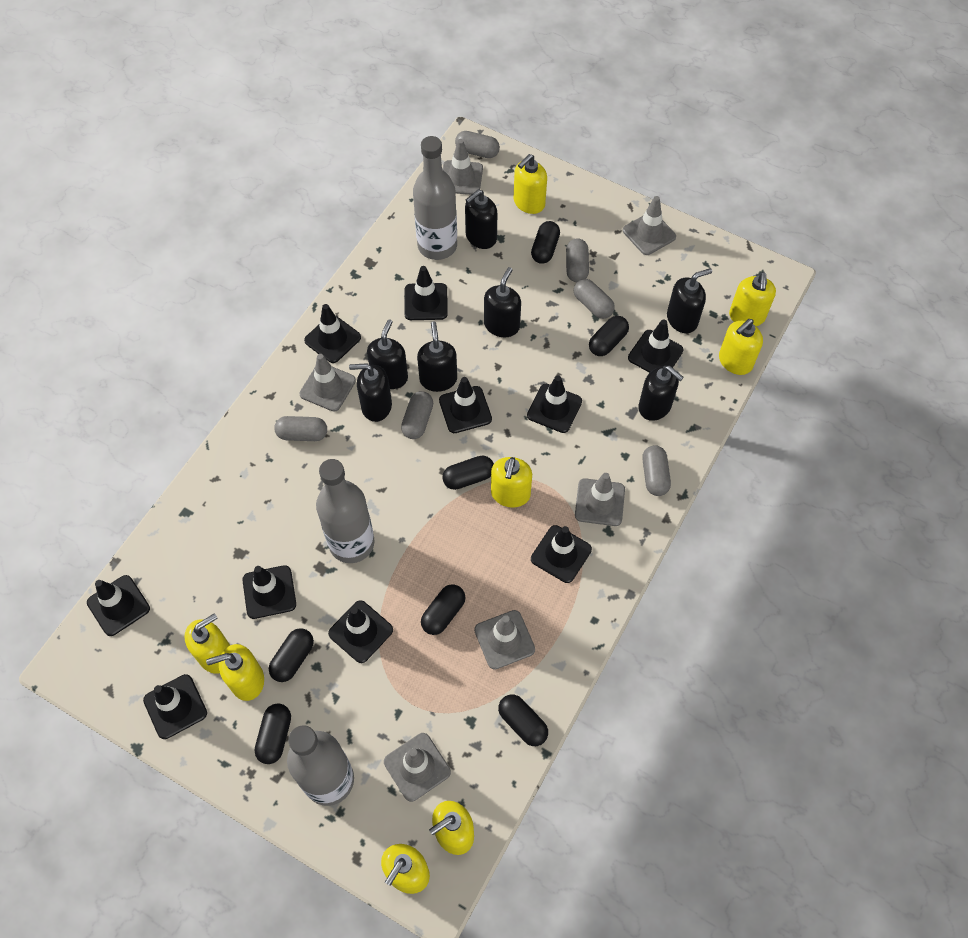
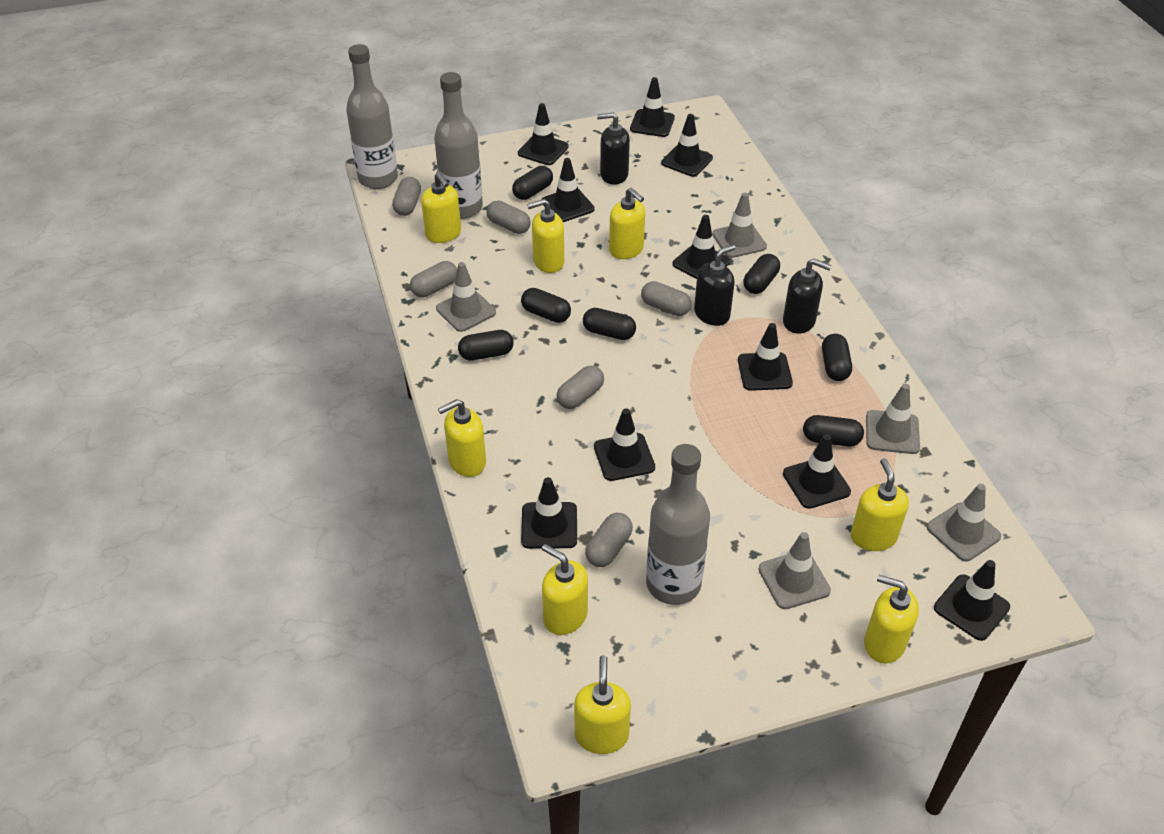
black soap dispenser: [349,363,392,422] [367,319,408,389] [417,322,457,392] [465,189,497,249] [484,267,521,337] [638,366,684,421] [667,268,712,333] = 7 -> [597,113,630,185] [694,244,736,326] [783,258,832,334] = 3
grey traffic cone: [300,354,356,411] [384,733,451,802] [442,139,483,195] [474,610,535,670] [575,473,625,526] [623,196,676,255] = 6 -> [436,262,496,332] [712,193,767,258] [758,532,831,609] [866,384,920,454] [927,484,1001,562] = 5

